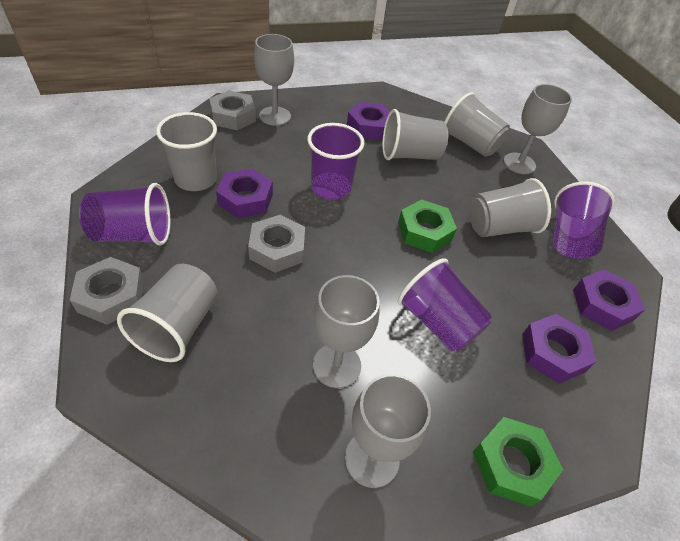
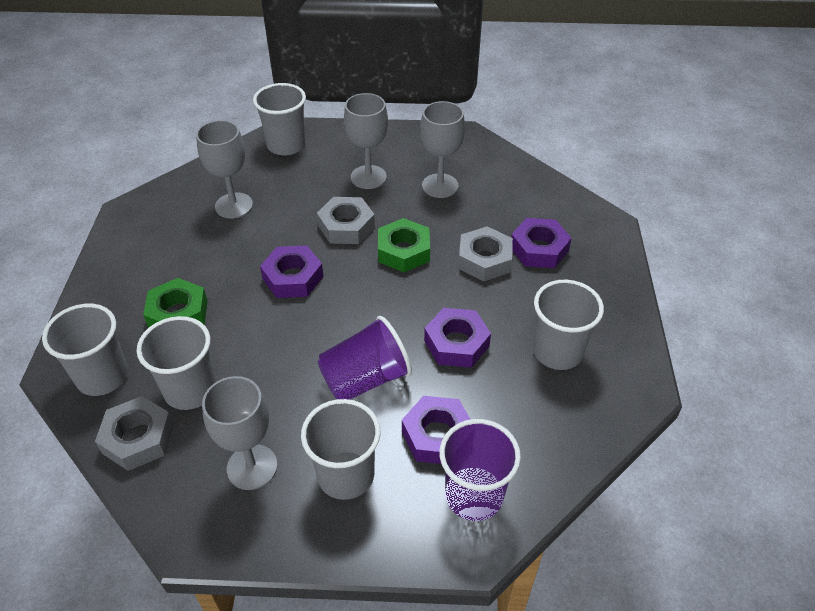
purple cup: [79,183,171,246] [307,123,364,200] [398,258,492,352] [553,181,615,259] = 4 -> [318,316,412,400] [439,419,521,521] = 2

